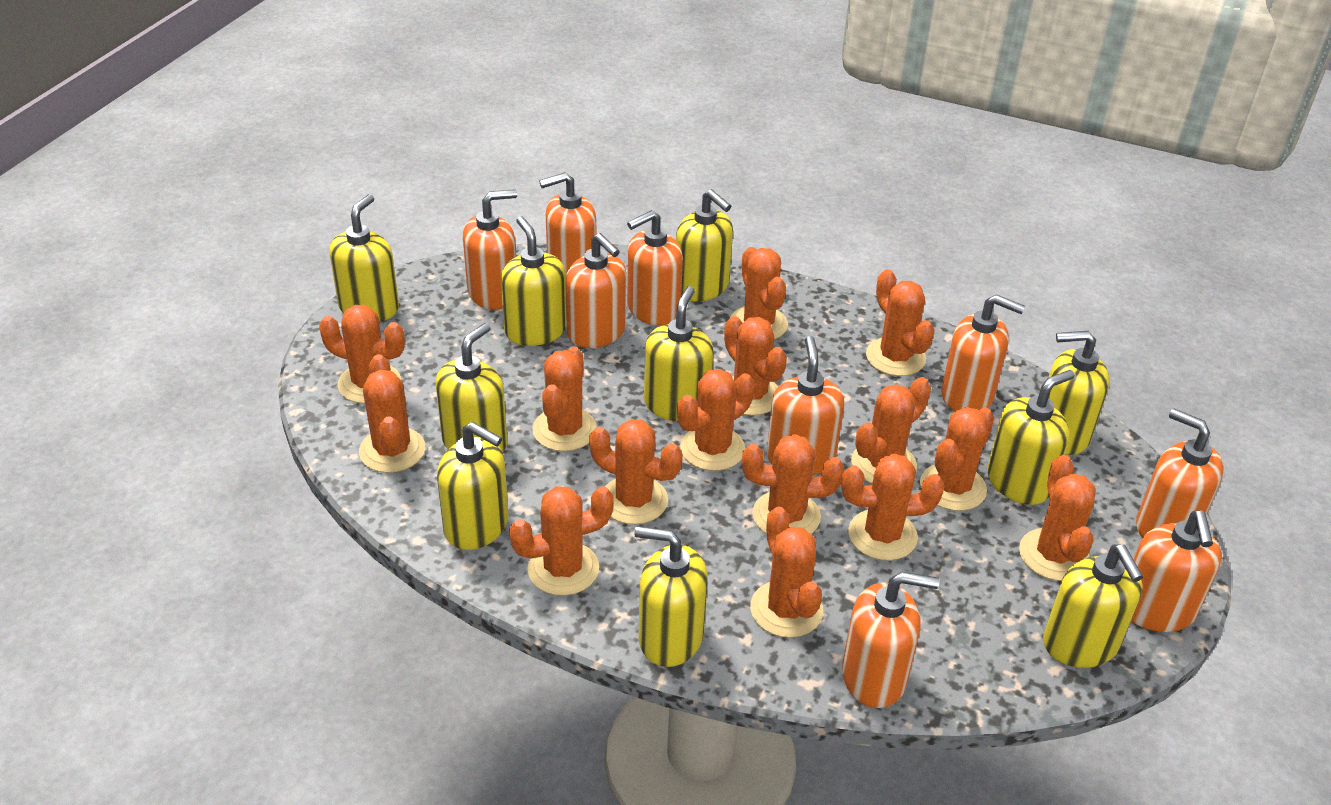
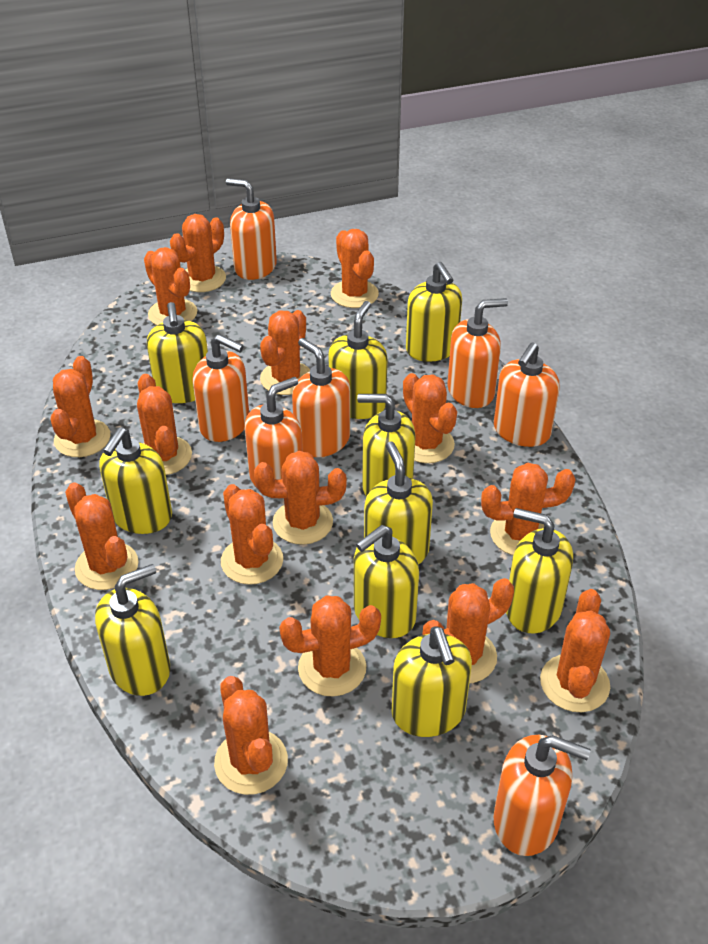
orange soap dispenser: [463,189,517,310] [539,172,596,280] [566,233,626,348] [627,210,683,326] [766,336,844,475] [842,572,939,708] [941,294,1025,411] [1131,511,1222,632] [1136,408,1224,538] = 9 -> [193,334,249,442] [226,178,277,280] [245,377,303,489] [292,338,350,457] [447,298,508,408] [494,342,560,447] [494,735,591,856] = 7

